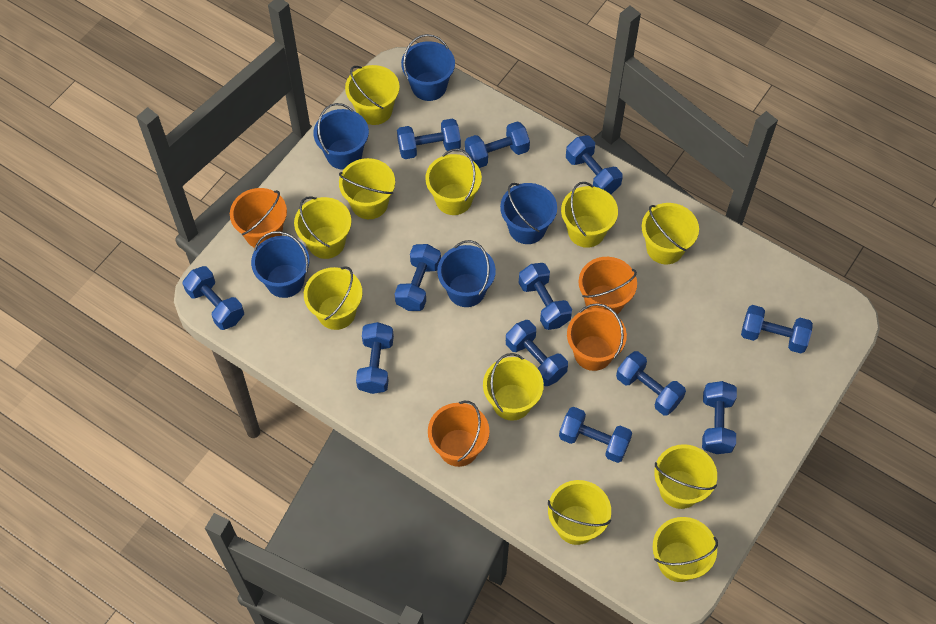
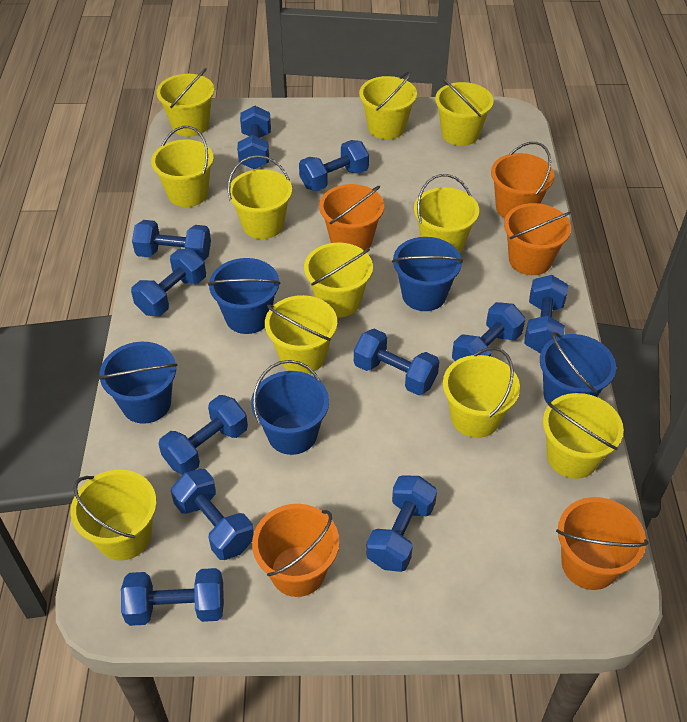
blue dumbbell: [183,266,244,330] [356,322,394,394] [395,244,441,311] [397,118,461,159] [465,121,530,168] [506,320,568,386] [519,263,572,330] [559,407,632,463] [566,135,623,195] [616,351,686,415] [702,381,737,454] [741,305,813,354] = 12 -> [121,568,224,626] [131,249,206,316] [132,220,211,260] [159,395,248,475] [171,469,254,560] [237,106,271,170] [299,140,369,191] [354,329,439,395] [366,475,437,572] [452,302,525,361] [524,275,568,353] = 11
orange bucket: [230,188,287,248] [428,401,490,467] [567,303,627,371] [579,257,637,315] = 4 -> [252,504,339,597] [319,184,384,250] [491,142,555,218] [504,203,571,275] [556,497,649,590] = 5

